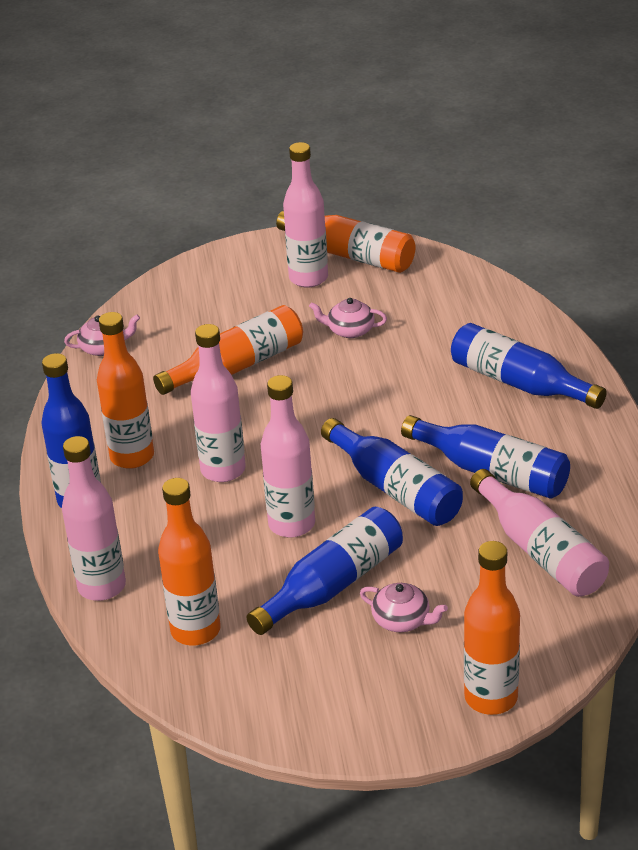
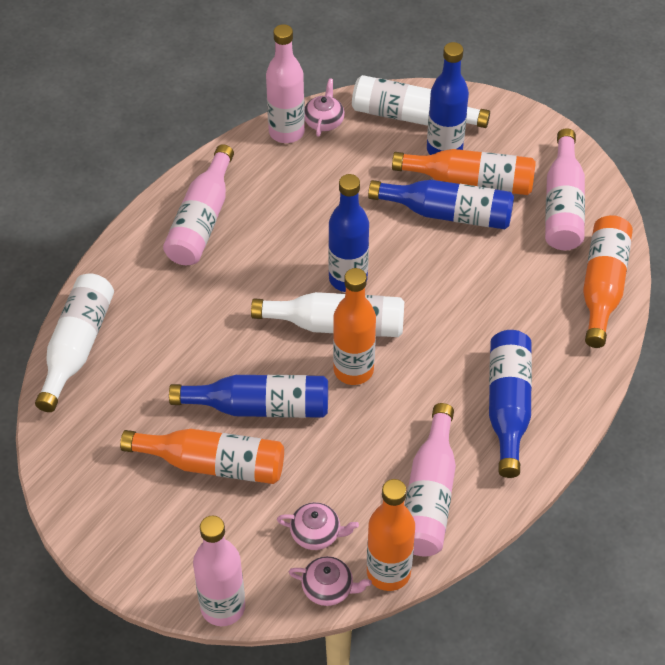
white bottle: none = 0 -> [35,273,114,412] [251,292,404,337] [352,75,490,128] = 3

